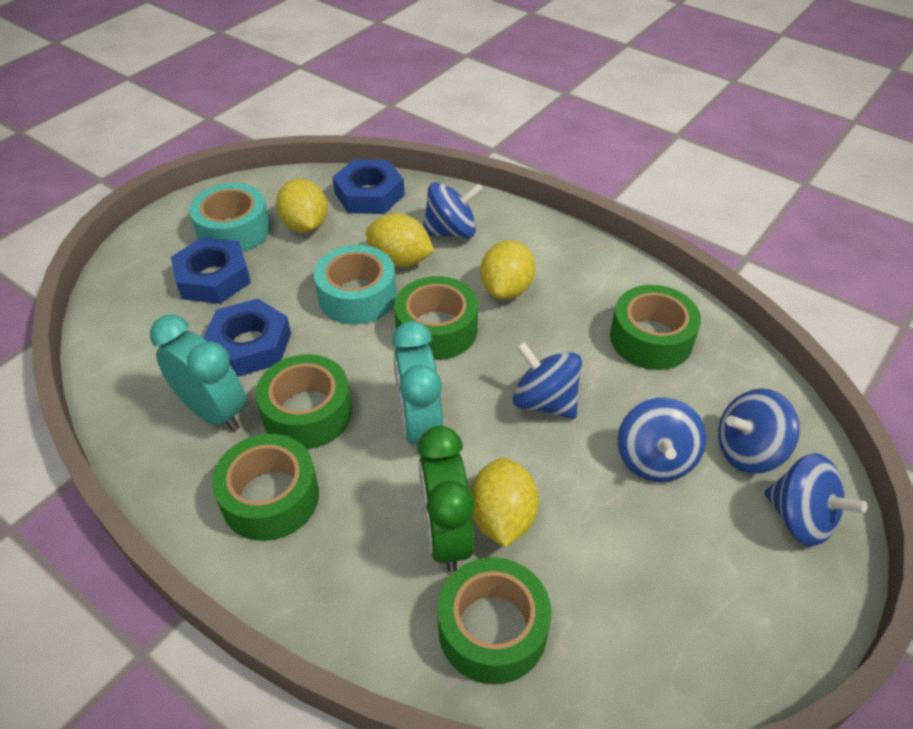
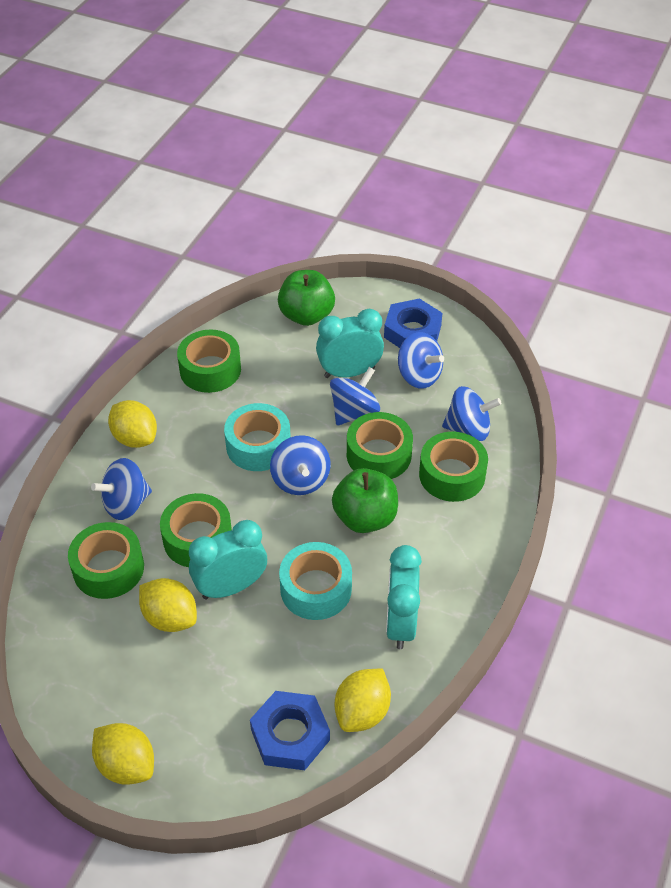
blue nut: [171,237,251,304] [203,298,291,377] [332,159,405,214] = 3 -> [250,691,330,770] [384,298,443,348] = 2
green apple: none = 0 -> [278,270,335,326] [332,468,398,533] = 2
green clock: [418,426,474,572] = 1 -> none = 0
turquoise clock: [150,315,246,431] [392,321,443,445] = 2 -> [189,520,267,599] [316,309,384,378] [386,545,422,649] = 3

